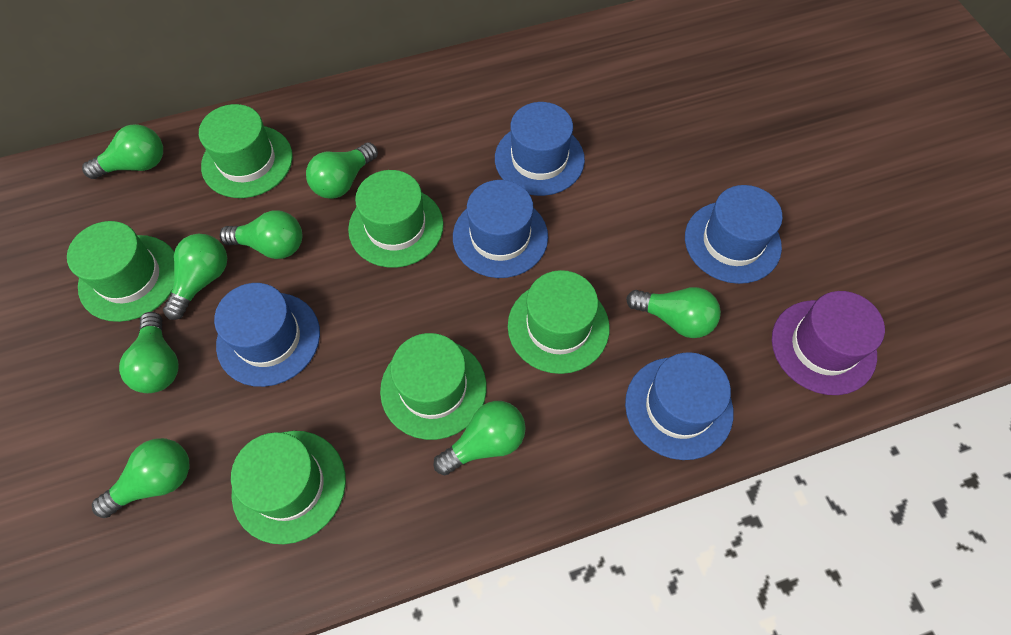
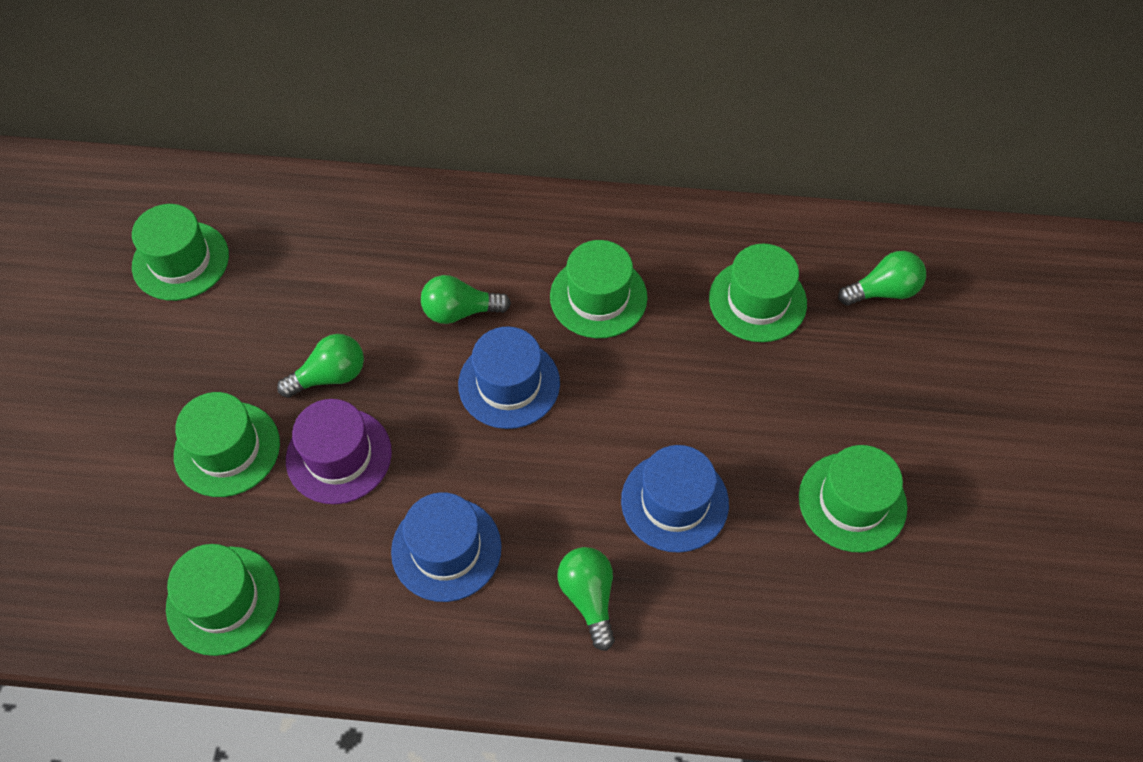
blue hat: [214,283,320,387] [453,180,548,278] [495,102,585,196] [625,352,733,460] [685,185,783,284] = 5 -> [391,492,502,602] [458,326,560,429] [621,445,729,553] = 3
green light bulb: [82,124,163,179] [92,438,189,518] [119,312,179,393] [163,234,227,320] [220,210,302,259] [306,142,378,199] [433,401,526,476] [626,287,721,338] = 8 -> [277,334,364,398] [421,275,511,324] [557,547,615,651] [838,251,926,305] = 4

